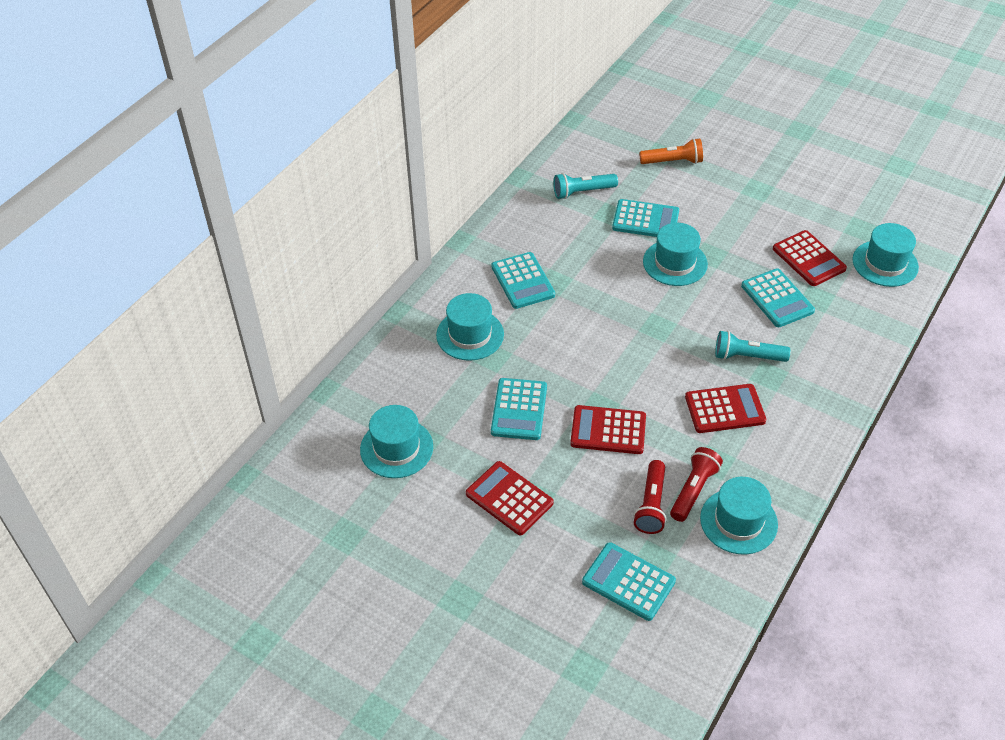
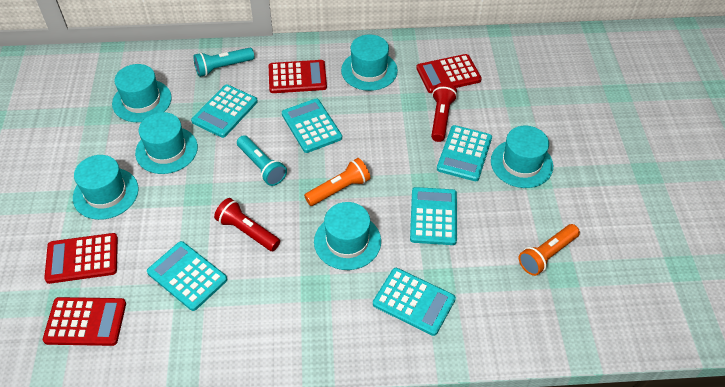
orange flashlight: [639,138,703,164] = 1 -> [304,158,370,206] [519,224,580,276] = 2
turquoise calculator: [491,252,555,309] [491,378,547,440] [582,542,676,621] [612,199,679,237] [741,268,815,327] = 5 -> [147,241,227,311] [191,85,258,138] [282,99,342,153] [373,268,456,336] [410,187,457,245] [437,125,492,181] = 6
turquoise hat: [360,405,433,478] [436,293,504,361] [643,223,708,286] [700,477,778,555] [853,223,919,287] = 5 -> [73,155,139,220] [112,64,172,122] [135,112,198,174] [314,202,381,270] [341,35,398,91] [491,126,553,188] = 6

